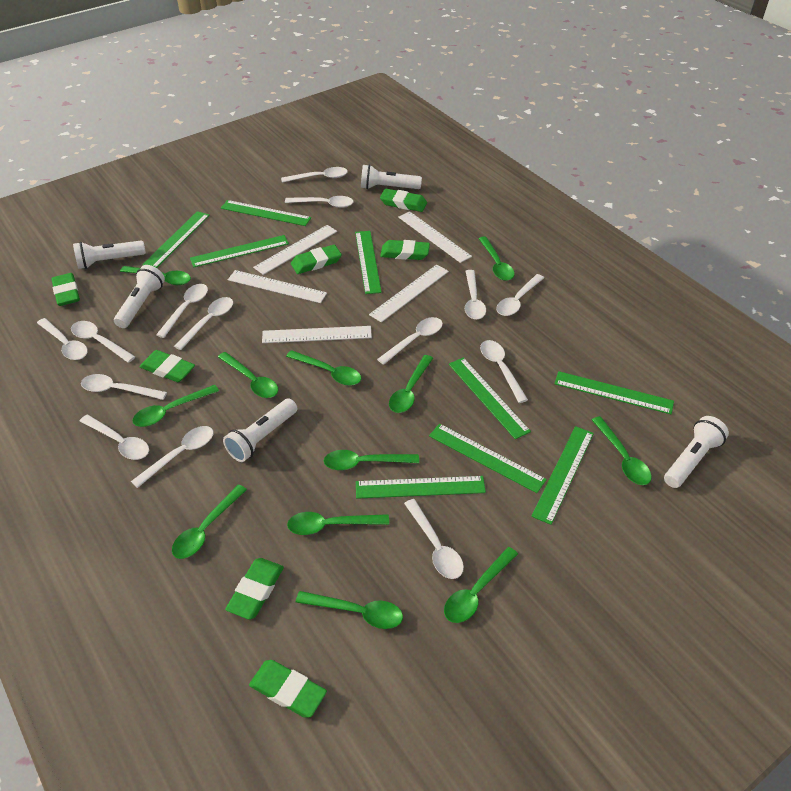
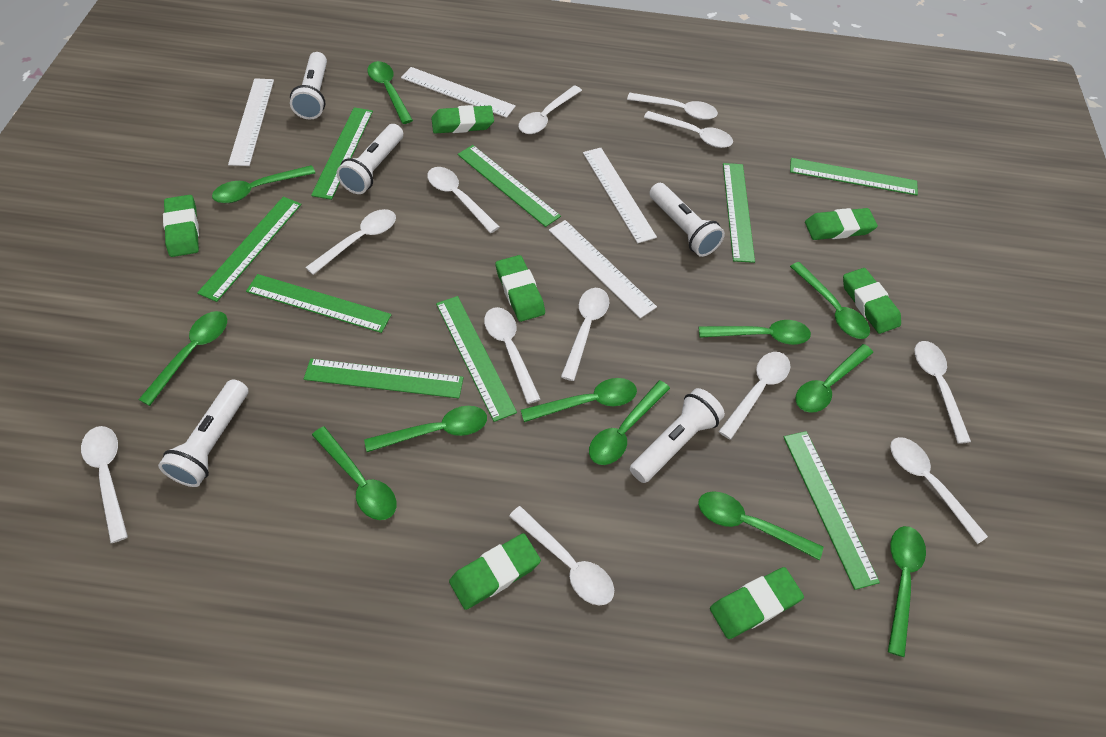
white ruler: [228,270,327,303] [253,225,337,275] [262,326,372,343] [369,265,449,322] [398,211,472,263] = 5 -> [228,78,274,166] [401,67,516,118] [549,220,657,319] [583,148,657,243] = 4
white spoon: [37,318,88,360] [71,321,135,363] [80,415,149,460] [81,374,167,400] [131,426,214,488] [156,284,208,338] [174,297,233,350] [281,167,348,183] [285,196,354,208] [377,317,443,365] [404,499,464,579] [465,270,486,320] [480,340,528,403] [496,274,544,316] = 14 -> [81,426,128,543] [305,209,396,275] [427,167,499,233] [484,307,540,404] [509,506,614,605] [518,85,582,134] [561,288,609,381] [627,93,718,120] [644,111,733,148] [719,352,791,440] [890,437,988,544] [915,341,971,444] = 12

